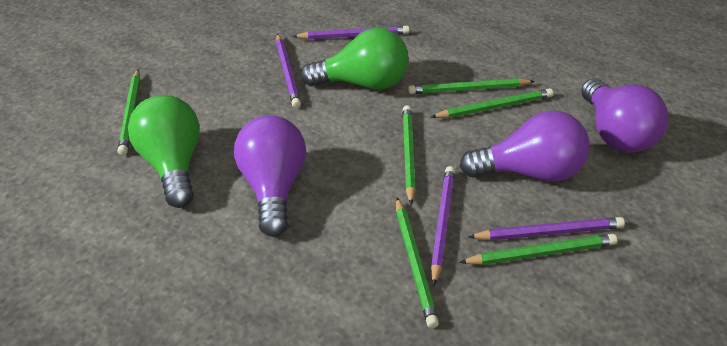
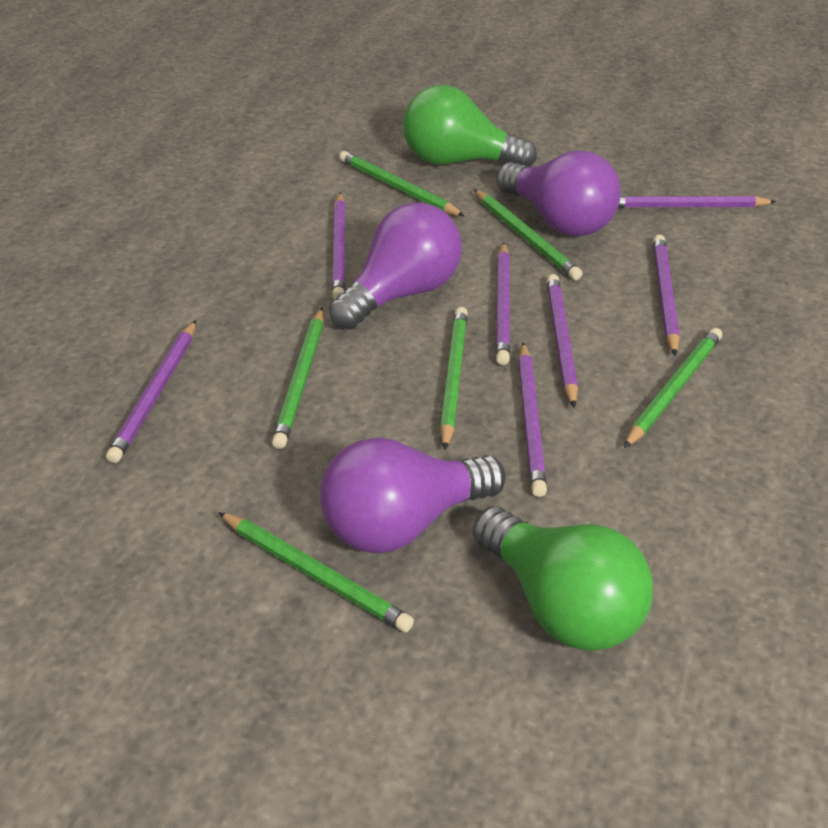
purple pencil: [276,34,301,108] [292,26,409,39] [431,166,455,286] [468,217,625,241] = 4 -> [106,320,196,463] [332,193,346,300] [496,242,510,365] [518,342,547,497] [547,274,578,408] [618,196,777,208] [653,235,680,356] = 7

